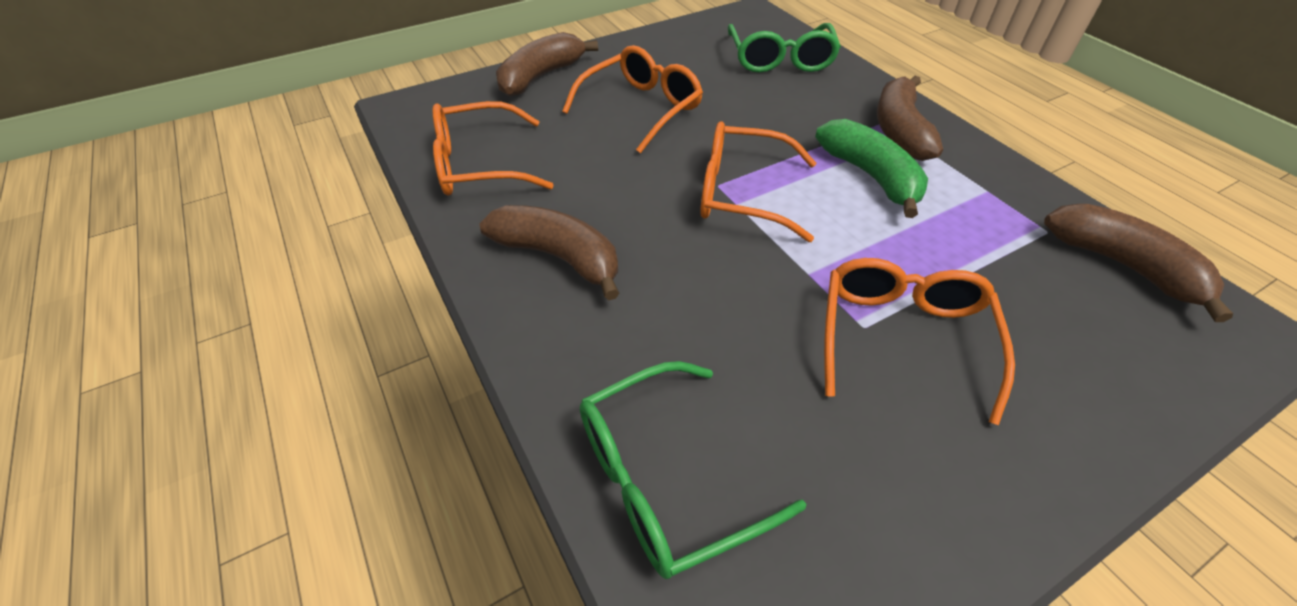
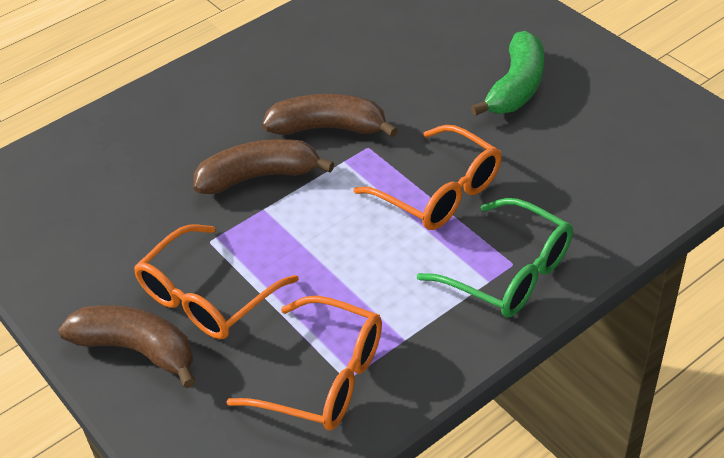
brown banana: [480,205,619,300] [496,32,598,97] [877,75,943,161] [1044,204,1233,322] = 4 -> [59,305,196,388] [194,139,334,194] [262,94,398,137] = 3
green glasses: [580,361,806,579] [728,23,841,73] = 2 -> [417,198,573,318] = 1
orange glasses: [432,101,554,195] [562,45,703,153] [700,121,816,242] [824,258,1015,425] = 4 -> [134,225,299,339] [227,296,382,431] [353,125,502,230] = 3

